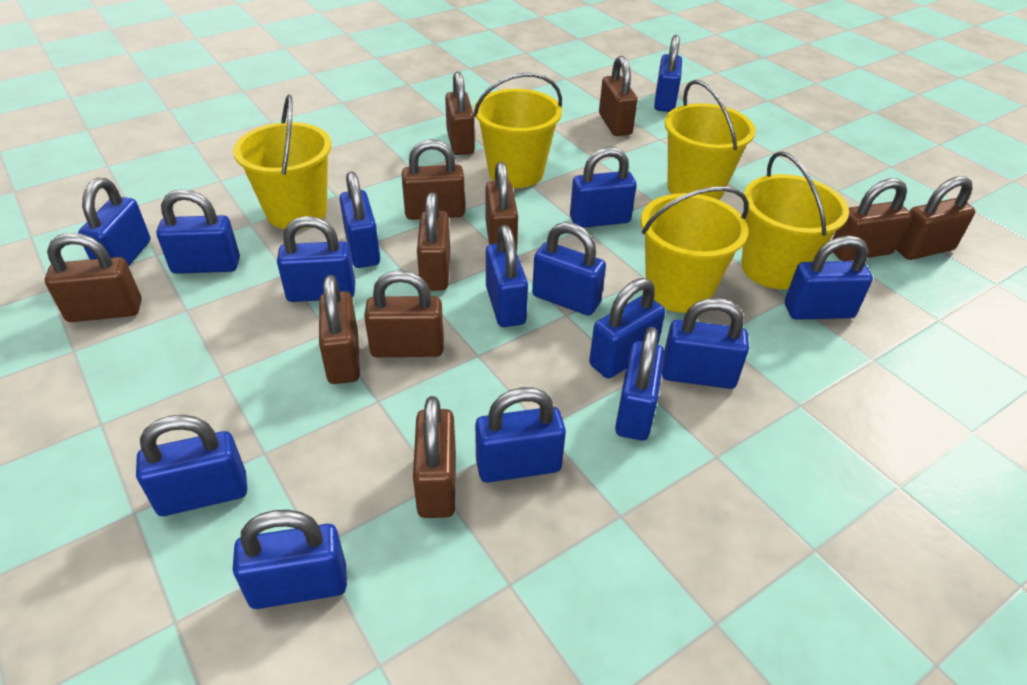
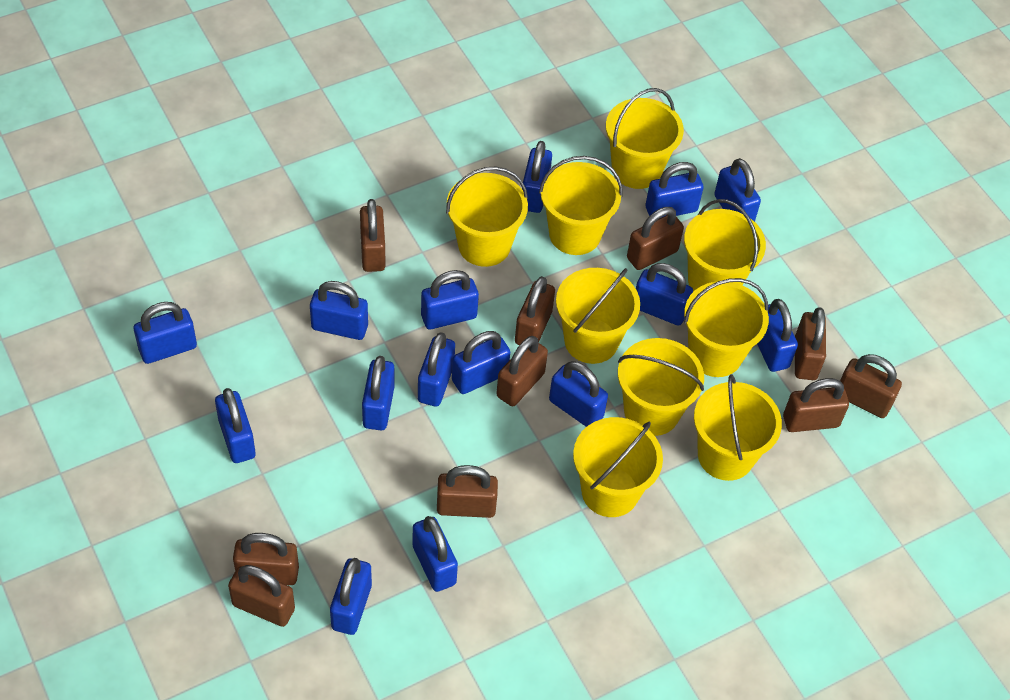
brown padlock: [45,233,142,322] [319,275,360,384] [364,270,444,357] [402,139,465,220] [413,396,456,518] [417,192,450,290] [445,72,475,155] [486,162,518,252] [599,56,638,136] [832,178,911,261] [896,176,975,260] = 11 -> [228,565,295,627] [233,533,299,585] [360,199,386,272] [437,465,498,518] [496,336,548,406] [515,276,555,345] [627,207,684,270] [783,378,849,432] [795,307,826,380] [840,354,902,418] = 10
yellow bucket: [233,94,332,229] [473,73,562,188] [641,186,749,313] [664,80,755,200] [741,151,849,289] = 5 -> [446,167,528,267] [539,156,623,255] [556,268,640,364] [573,417,663,517] [606,88,684,189] [618,338,704,436] [684,199,766,292] [684,278,769,377] [694,374,782,481] = 9

